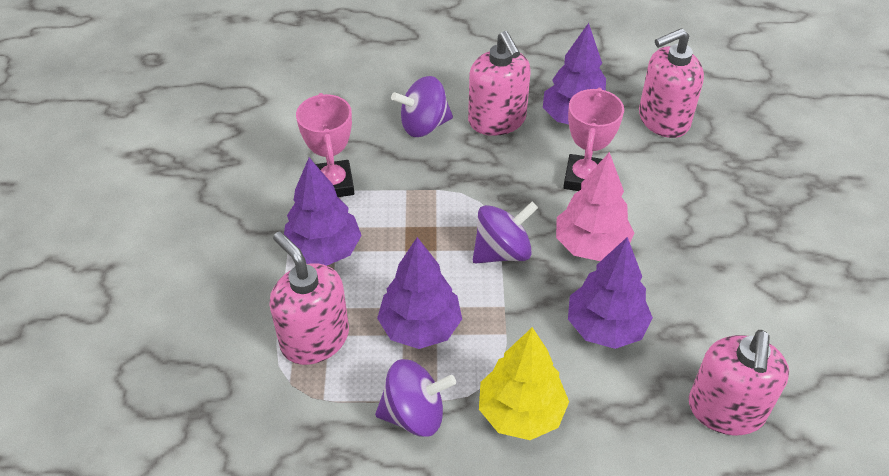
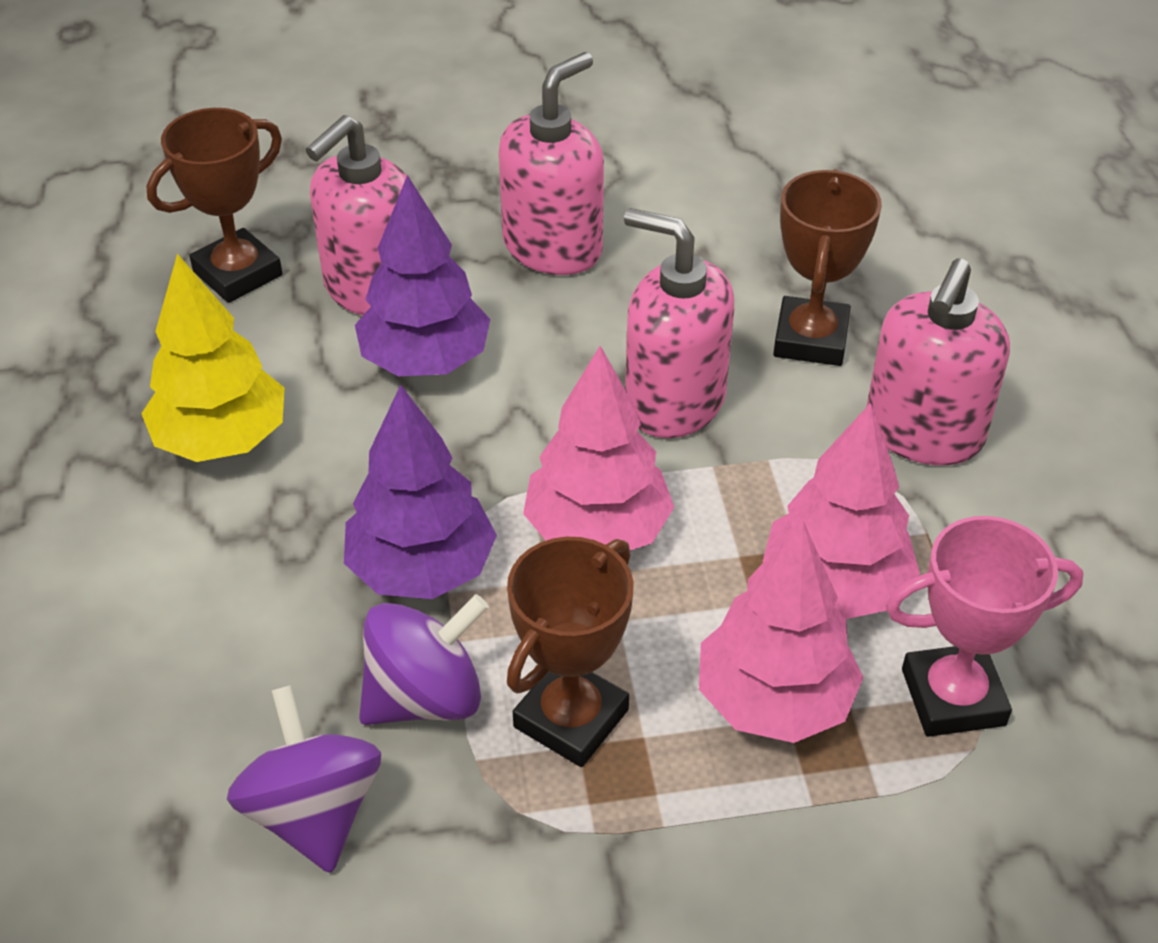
brown trophy: none = 0 -> [147,108,283,303] [507,537,634,767] [773,169,882,366] = 3
pink tree: [556,152,634,261] = 1 -> [523,346,674,551] [699,521,864,743] [762,403,920,619] = 3
pink trophy: [296,93,354,197] [563,88,624,191] = 2 -> [886,516,1084,737] = 1
purple spinning top: [375,359,456,437] [391,76,453,137] [473,202,538,263] = 3 -> [227,685,381,873] [359,594,489,725] = 2
purple tree: [284,158,362,266] [377,237,462,349] [543,23,606,124] [568,237,653,349] = 4 -> [344,385,497,599] [355,175,490,376] = 2

